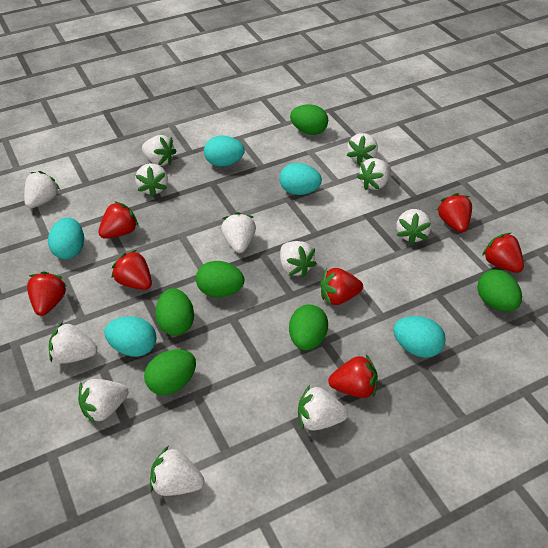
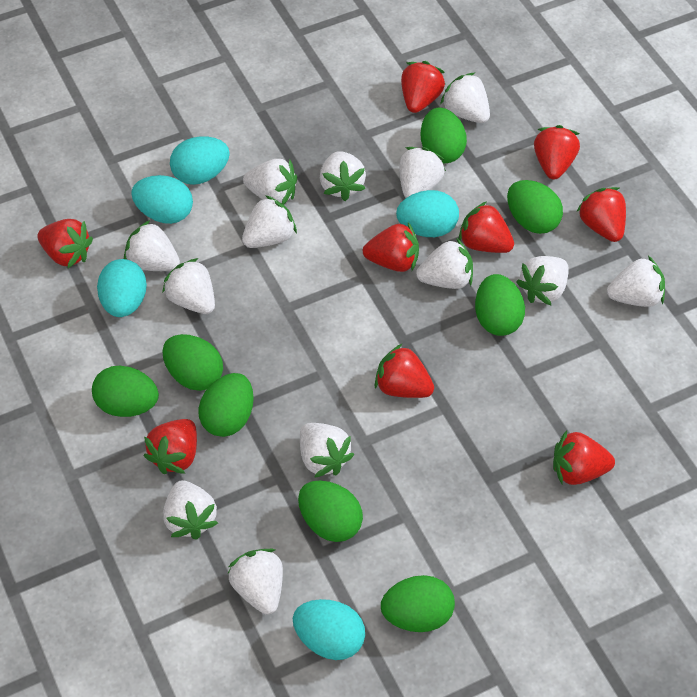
green egg: [144,349,196,395] [155,288,194,336] [196,261,244,297] [289,304,328,350] [290,104,328,135] [477,269,522,311] = 6 -> [92,366,159,417] [162,334,223,391] [198,373,254,437] [298,481,363,542] [381,575,455,632] [420,108,467,163] [475,274,525,336] [507,180,563,234] = 8
red strawberry: [27,271,67,316] [98,201,139,239] [112,250,152,290] [320,268,363,305] [328,355,378,398] [437,193,472,233] [482,233,524,273] = 7 -> [37,219,93,268] [144,419,197,474] [363,222,419,272] [375,344,434,398] [401,61,445,113] [458,201,514,253] [534,125,580,179] [553,430,615,485] [576,187,626,242] = 9
white strawberry: [24,171,60,208] [49,322,97,364] [78,379,129,424] [135,163,168,197] [142,135,177,166] [150,446,204,496] [221,212,256,253] [280,241,317,277] [298,385,348,431] [347,133,378,165] [357,158,391,190] [396,209,431,245] = 12 -> [124,220,180,271] [162,258,215,314] [163,480,218,540] [228,549,283,615] [242,195,297,248] [243,159,297,205] [300,423,354,478] [320,151,366,201] [399,147,446,198] [416,238,473,289] [440,72,490,123] [516,256,569,306] [607,256,665,307] = 13

